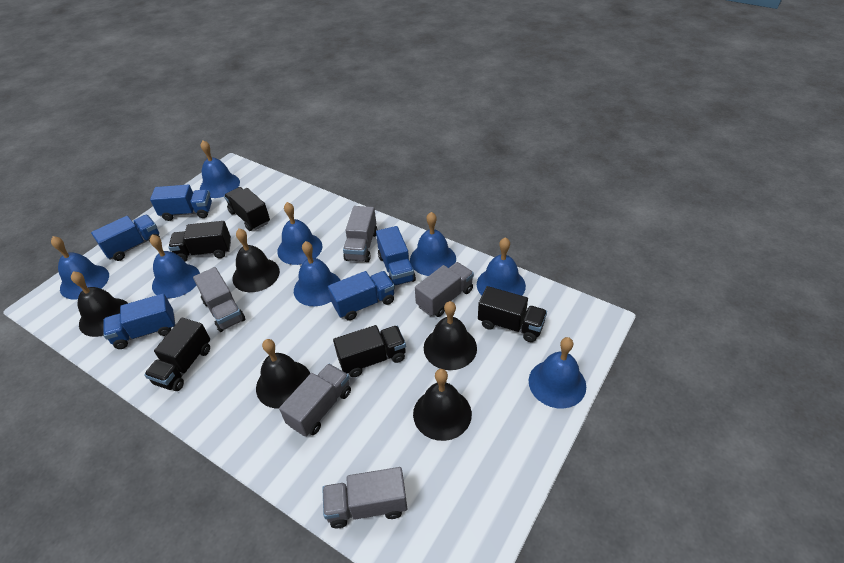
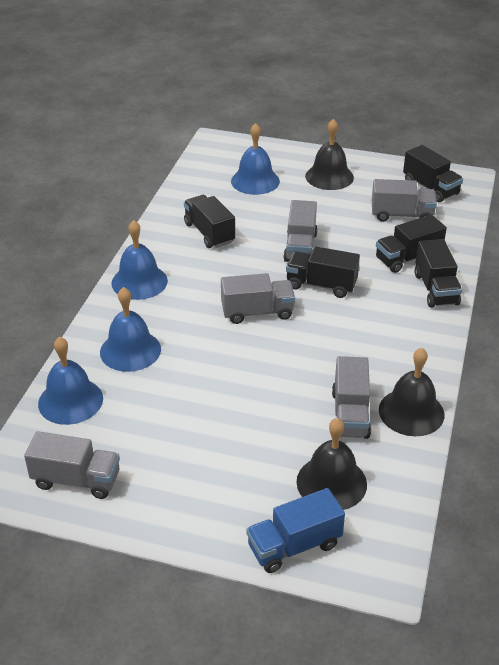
black bell: [71,272,128,337] [232,228,280,292] [256,339,310,409] [413,369,472,441] [424,301,477,370] = 5 -> [296,418,367,510] [305,119,354,190] [379,348,444,436] = 3
blue bell: [51,236,109,300] [150,235,200,298] [200,140,240,198] [277,202,323,265] [294,241,341,306] [410,212,456,276] [477,237,526,296] [529,337,586,409] = 8 -> [38,337,103,425] [100,287,161,372] [112,220,168,300] [231,123,280,195] = 4
blue truck: [91,215,160,261] [104,293,175,349] [150,184,212,221] [328,271,395,321] [376,226,416,285] = 5 -> [246,488,345,573] = 1

